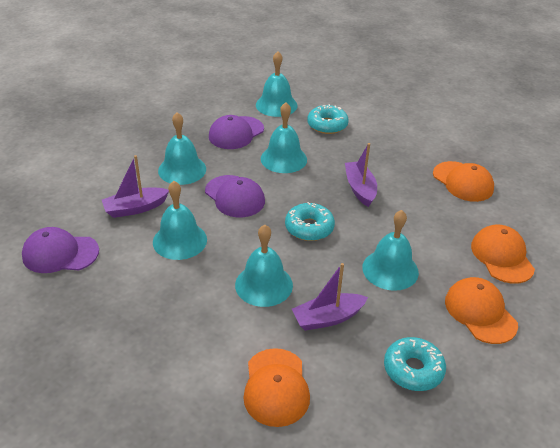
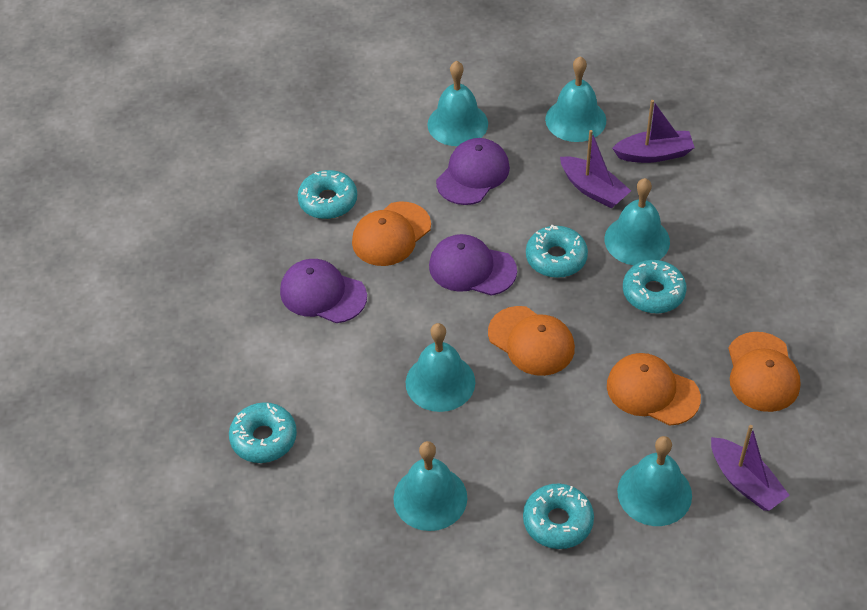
turquoise donut: [285,202,335,241] [307,104,349,134] [384,337,446,391] = 3 -> [229,402,297,463] [297,170,357,219] [523,483,594,549] [526,225,588,278] [623,260,686,314] = 5

